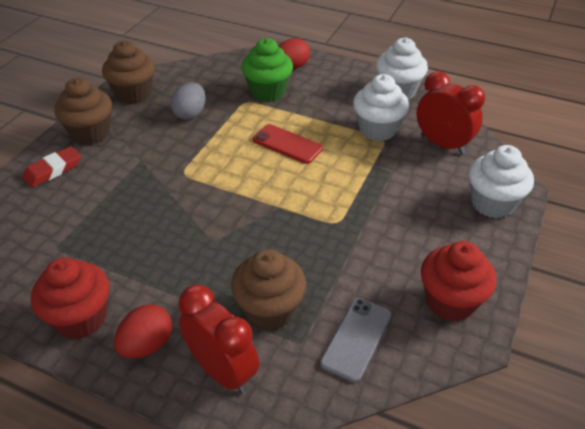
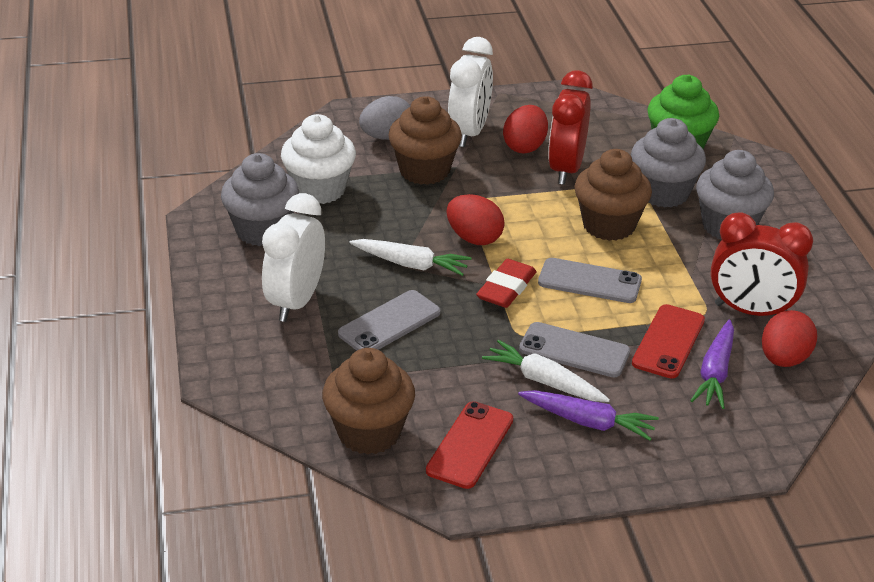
grey cupcake: none = 0 -> [221,153,299,246] [631,118,706,208] [696,150,774,239] = 3
grey phone: [320,298,391,382] = 1 -> [338,290,441,351] [519,322,630,377] [538,258,642,303] = 3
purple carrot: none = 0 -> [518,390,659,441] [690,320,734,409] = 2
red cupcake: [31,257,109,339] [421,241,496,322] = 2 -> none = 0
red egg: [114,304,172,358] [278,38,310,69] = 2 -> [446,194,505,245] [503,105,548,154] [762,310,817,367] = 3
red phone: [253,124,323,164] = 1 -> [426,401,513,489] [632,304,705,379] = 2
white carrot: none = 0 -> [350,239,471,276] [482,340,610,402] = 2
white clock: none = 0 -> [262,193,325,322] [448,37,493,147] = 2
white cupcake: [353,74,409,141] [376,38,428,99] [469,145,534,218] = 3 -> [281,114,356,204] = 1

